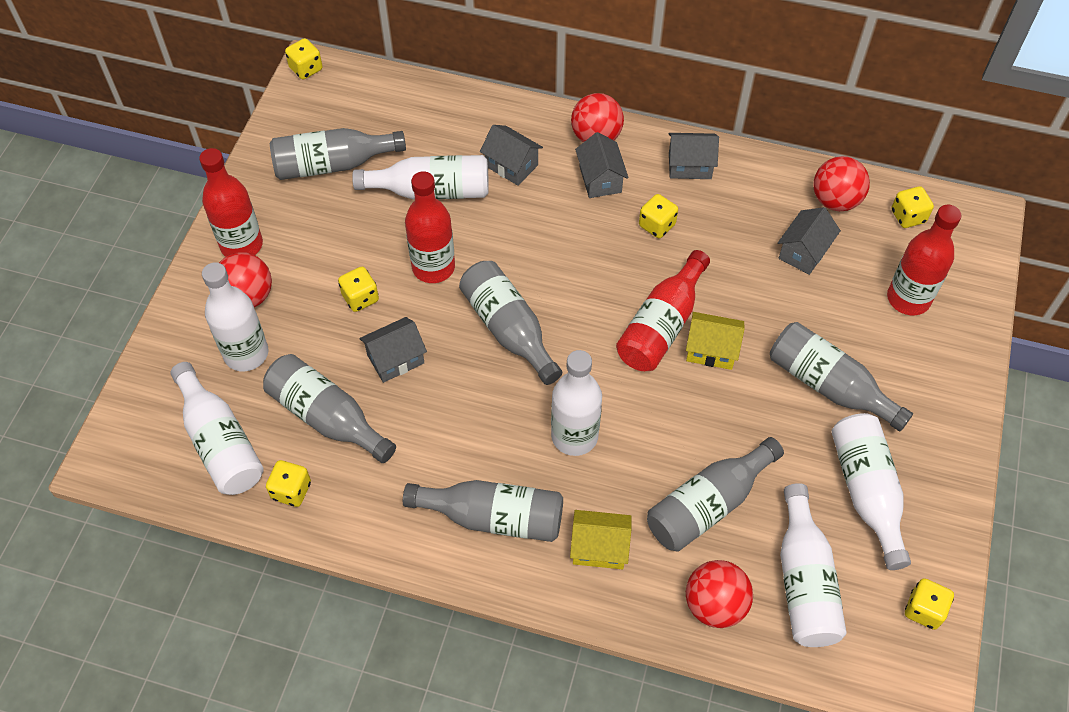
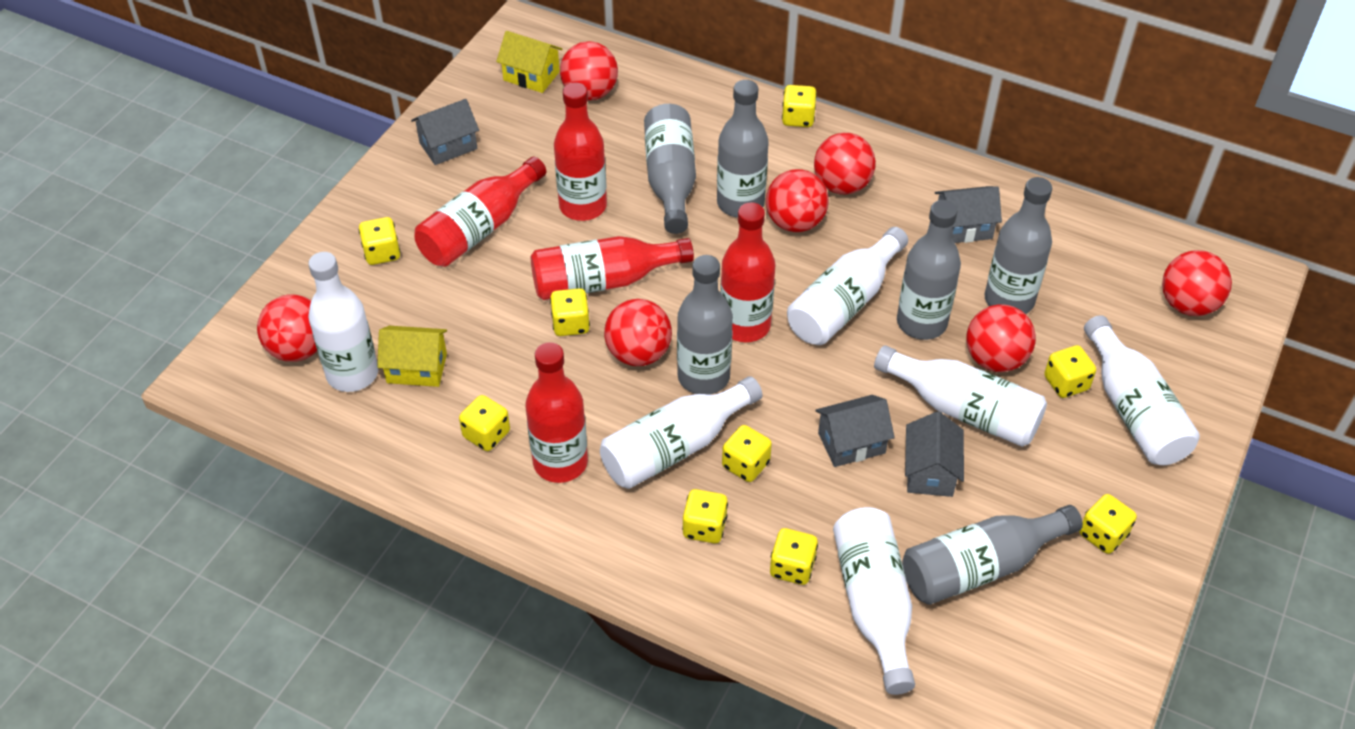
grey house: [359,317,427,383] [480,125,543,186] [575,132,628,198] [668,133,719,179] [778,207,841,275] = 5 -> [411,99,479,165] [815,395,895,467] [905,411,964,497] [935,186,1002,243] = 4
red ball: [219,252,272,307] [571,93,624,142] [686,560,753,628] [813,156,870,211] = 4 -> [257,294,317,362] [560,41,618,100] [604,299,672,366] [766,169,829,232] [814,133,876,195] [966,304,1036,372] [1162,250,1232,316] = 7
red bottle: [199,148,263,257] [405,171,455,283] [616,250,710,371] [887,205,961,315] = 4 -> [415,157,546,267] [525,342,588,483] [531,236,694,300] [554,83,607,221] [720,202,776,342] = 5
yellow dice: [266,460,311,507] [285,38,322,80] [338,267,379,312] [639,194,678,238] [891,186,934,228] [905,578,954,630] = 6 -> [359,217,400,265] [459,395,510,451] [550,288,590,336] [682,489,728,543] [722,425,772,482] [770,528,818,585] [782,85,817,127] [1044,345,1096,398] [1079,494,1137,554] = 9

